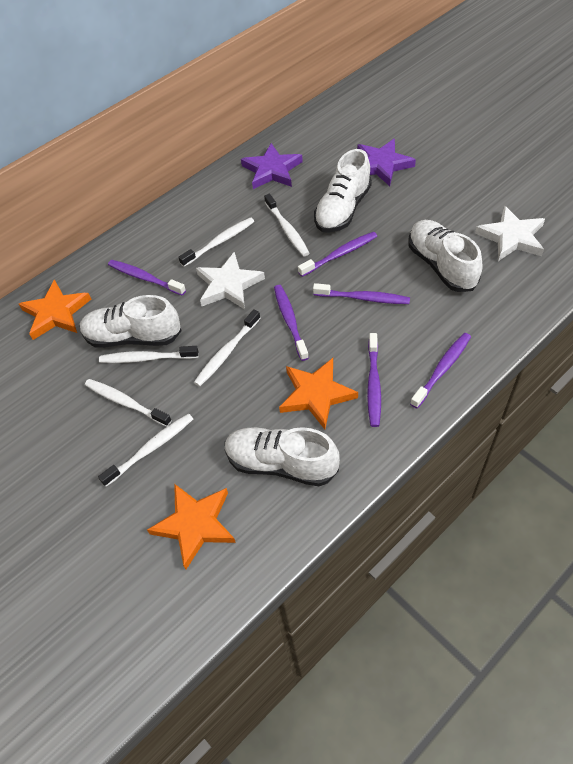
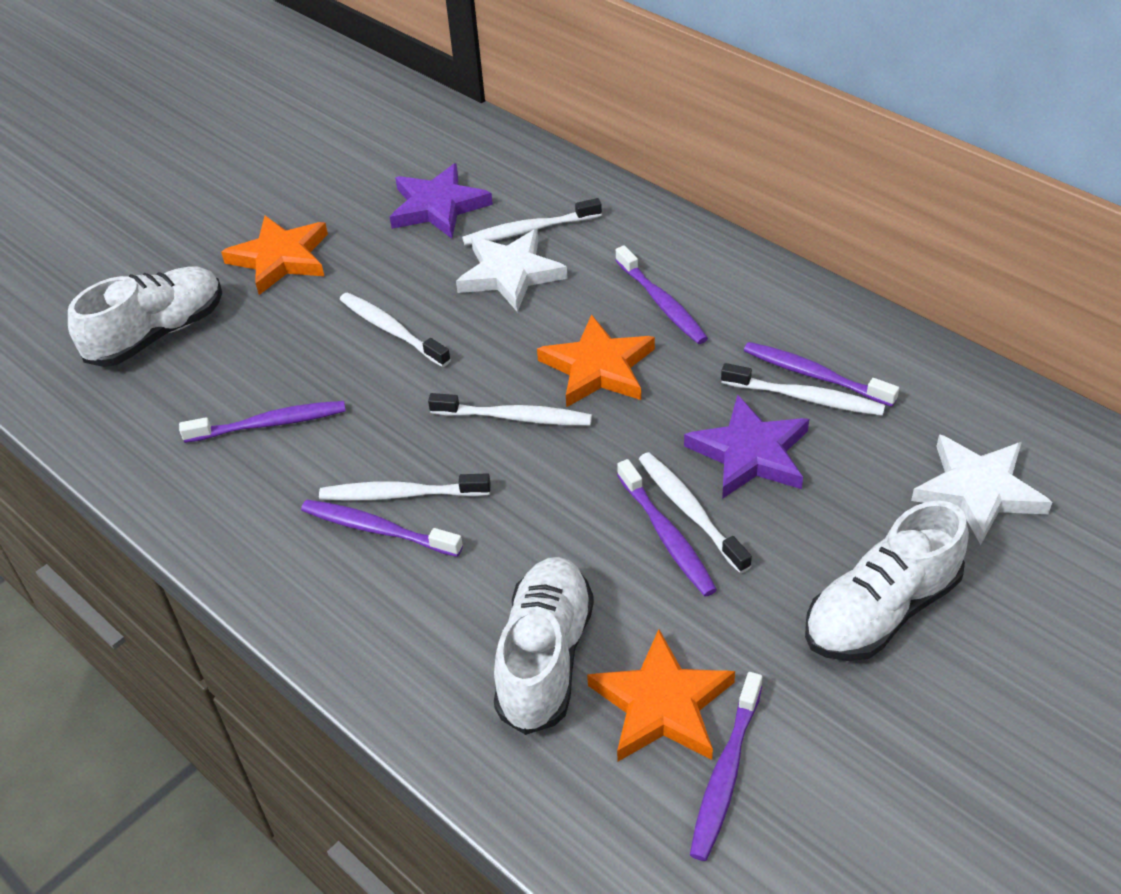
white shoe: [80,295,182,348] [225,427,340,486] [314,149,372,233] [408,220,483,292] = 4 -> [68,266,222,367] [494,557,594,735] [805,501,969,661] = 3

